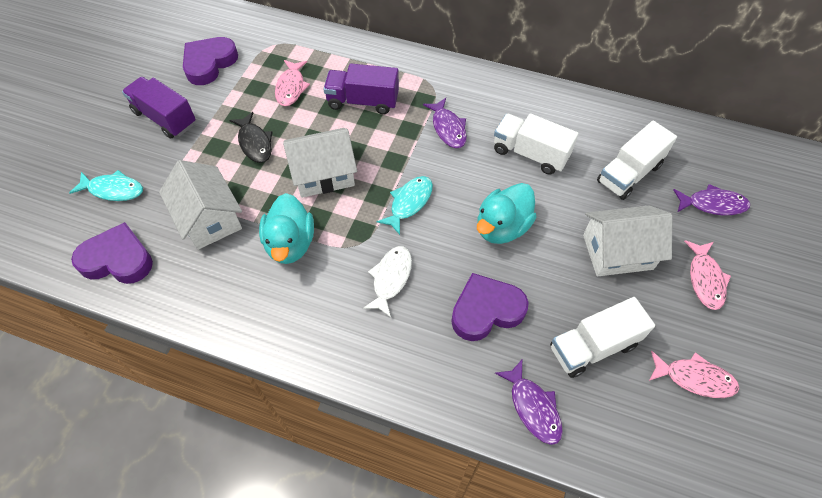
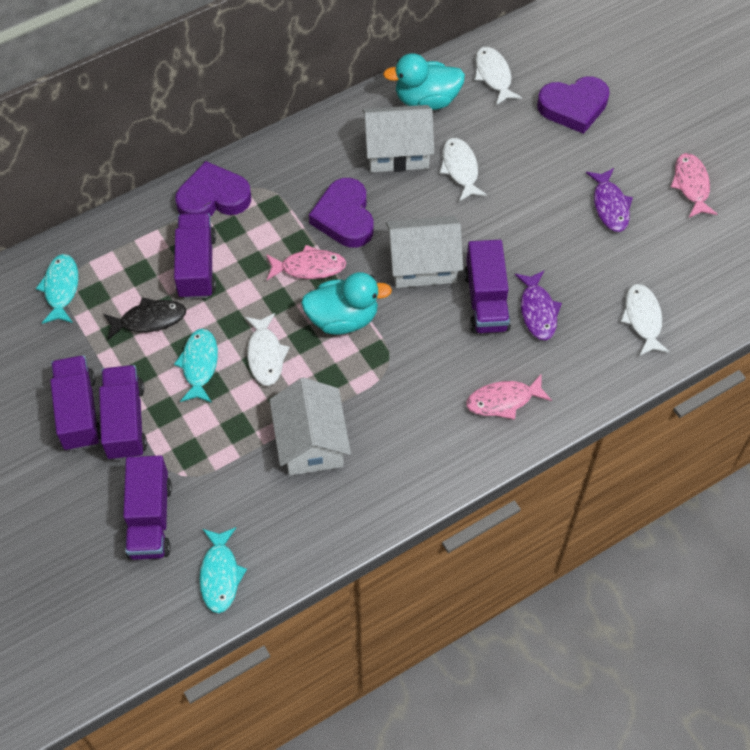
purple fish: [423,98,467,148] [495,360,563,445] [673,184,750,215] = 3 -> [515,271,562,340] [586,168,633,232] = 2
purple truck: [122,77,196,139] [324,64,399,115] = 2 -> [50,355,101,451] [99,365,147,460] [123,455,172,560] [174,213,216,299] [464,240,511,333] = 5
turquoise fish: [69,170,143,201] [377,176,433,235] = 2 -> [36,254,78,324] [174,328,218,403] [200,527,247,613] = 3
white fish: [362,246,412,318] = 1 -> [245,313,290,386] [440,138,487,202] [475,47,522,105] [621,284,670,356] = 4
white truck: [494,113,579,175] [550,297,655,378] [597,121,677,200] = 3 -> none = 0

